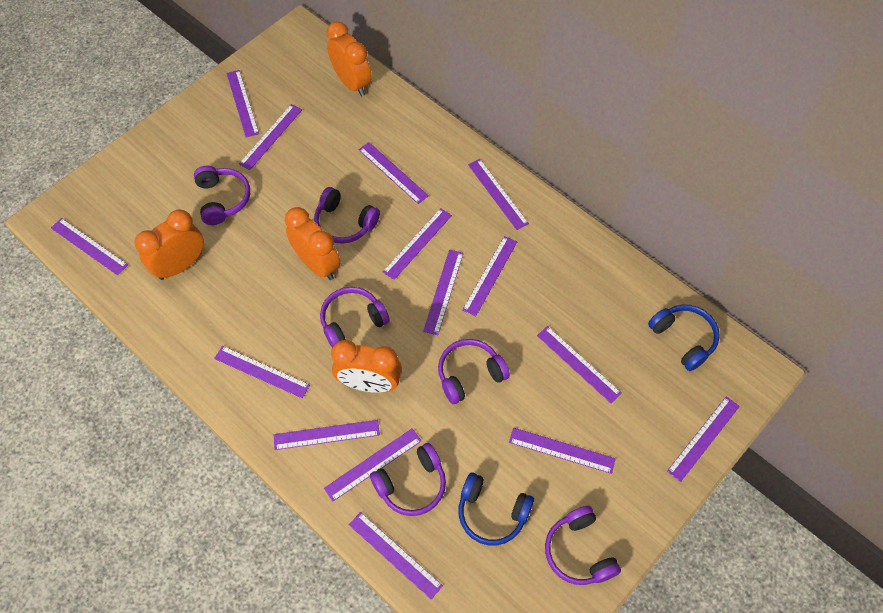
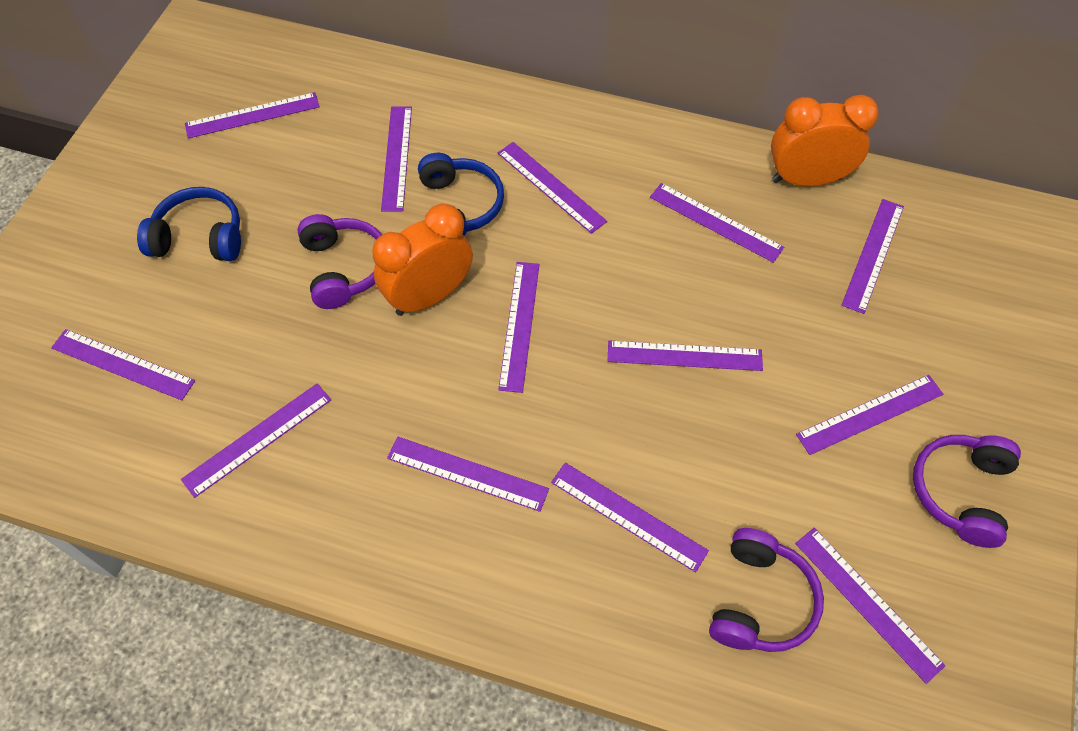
orange clock: [134,209,204,280] [285,207,340,280] [327,21,372,96] [331,340,402,393] = 4 -> [372,203,473,316] [771,95,879,186] = 2
purple headphones: [194,166,250,225] [314,187,380,244] [320,287,390,348] [370,443,446,516] [438,339,510,404] [545,506,621,585] = 6 -> [297,214,382,309] [709,528,824,652] [913,435,1021,548] = 3
purple ruler: [51,218,128,275] [214,346,310,398] [227,70,259,137] [239,104,302,170] [274,420,380,450] [324,428,421,501] [349,512,443,599] [359,142,429,204] [383,208,452,280] [423,250,464,335] [462,236,517,316] [468,159,529,230] [509,428,616,474] [537,326,622,403] [667,396,740,482] = 15 -> [51,329,195,400] [181,383,331,498] [185,92,320,139] [381,106,412,211] [387,437,549,512] [498,142,607,234] [498,262,540,393] [551,462,709,573] [608,341,763,371] [650,183,784,263] [795,528,946,684] [796,375,943,455] [842,199,904,314] = 13

